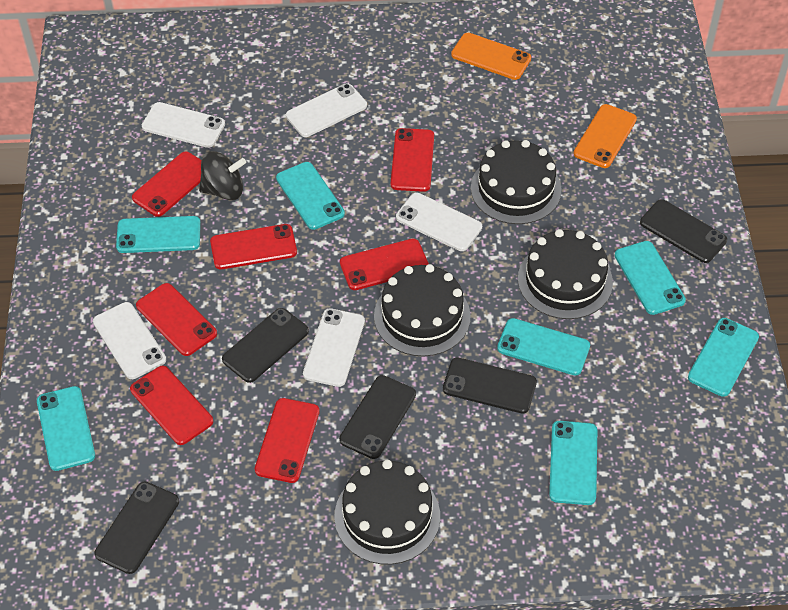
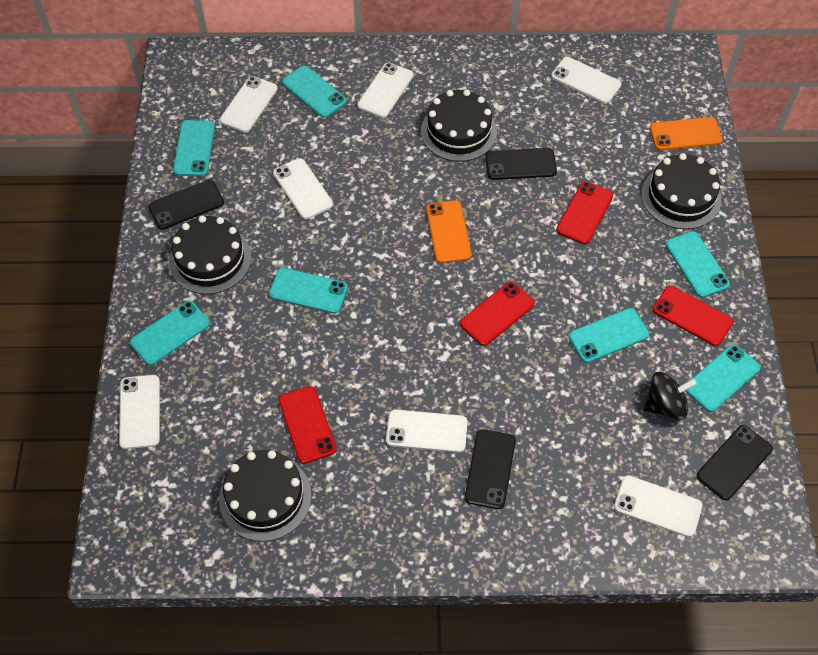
black phone: [94,482,179,574] [222,308,309,383] [339,375,416,459] [443,358,537,414] [640,199,727,263] = 5 -> [148,180,224,230] [465,429,516,509] [485,148,557,180] [696,425,773,501] = 4
red phone: [130,366,213,445] [132,151,202,217] [136,283,217,356] [210,224,297,269] [255,398,320,483] [340,238,429,290] [391,128,434,192] = 7 -> [278,386,337,464] [460,282,535,346] [556,181,613,244] [653,286,733,346] = 4
white phone: [93,302,166,379] [142,102,225,148] [286,83,367,137] [303,308,365,387] [396,193,482,251] = 5 -> [119,375,160,449] [220,76,278,132] [273,158,333,219] [357,63,413,118] [386,409,468,453] [551,57,621,104] [614,475,702,537] = 7

